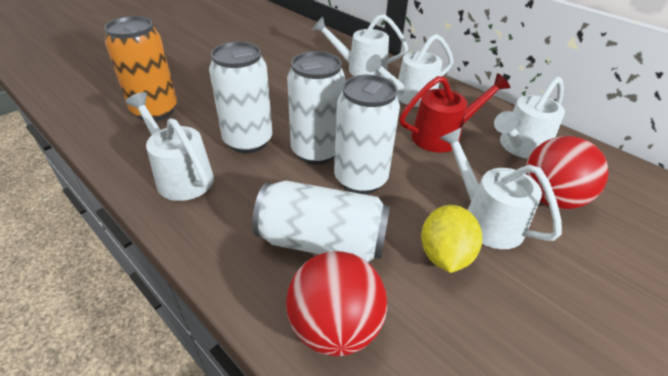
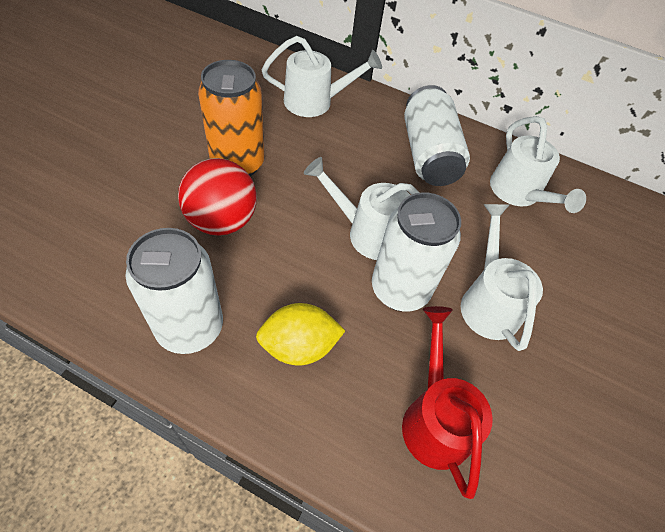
red ball: [286,251,387,356] [526,136,609,209] = 2 -> [178,158,257,236] = 1
white can: [209,42,272,153] [252,181,390,262] [287,51,346,165] [334,75,400,194] = 4 -> [125,228,223,354] [372,192,461,311] [404,85,470,186] = 3
white watering can: [125,92,214,201] [312,14,408,77] [366,34,454,107] [440,127,562,249] [494,77,565,159] = 5 -> [262,36,382,117] [304,157,420,260] [461,204,543,351] [490,116,586,213] = 4

